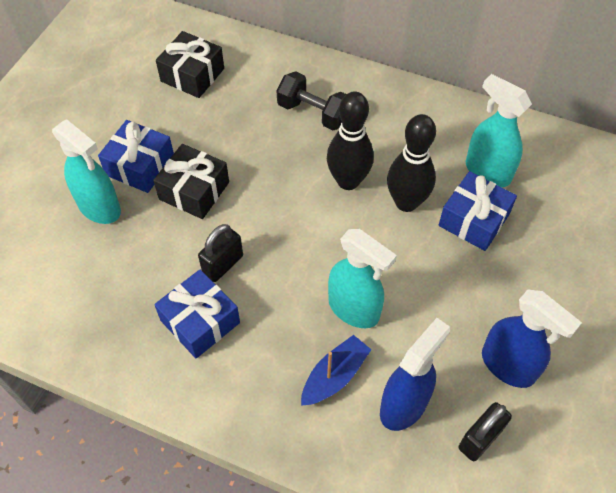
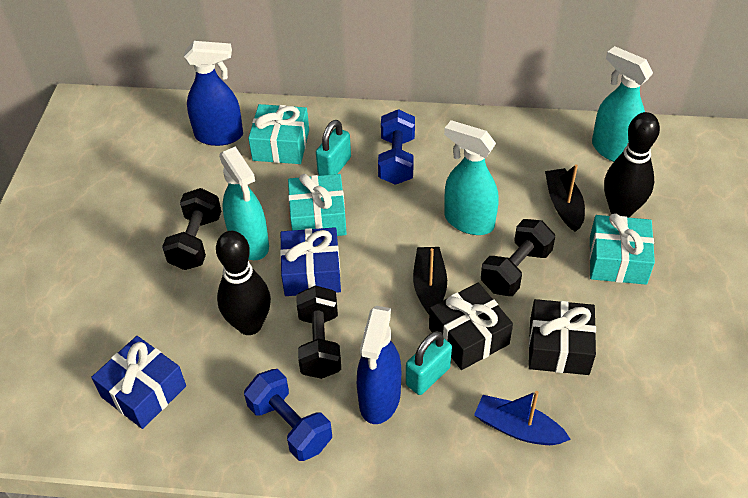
black boat: none = 0 -> [413,247,447,314] [545,164,585,231] = 2
black dumbbell: [277,71,346,130] = 1 -> [162,188,221,270] [296,285,341,379] [481,219,555,296] = 3
black padlock: [198,224,243,282] [458,402,512,461] = 2 -> none = 0
blue dumbbell: none = 0 -> [244,369,332,461] [378,109,415,185] = 2
blue gift: [98,120,174,193] [154,270,240,359] [439,171,517,251] = 3 -> [91,336,186,429] [280,227,341,296] = 2
turquoise gift: none = 0 -> [248,104,309,164] [288,174,347,236] [589,213,655,285] = 3
turquoise padlock: none = 0 -> [316,120,351,176] [406,331,452,395] = 2

